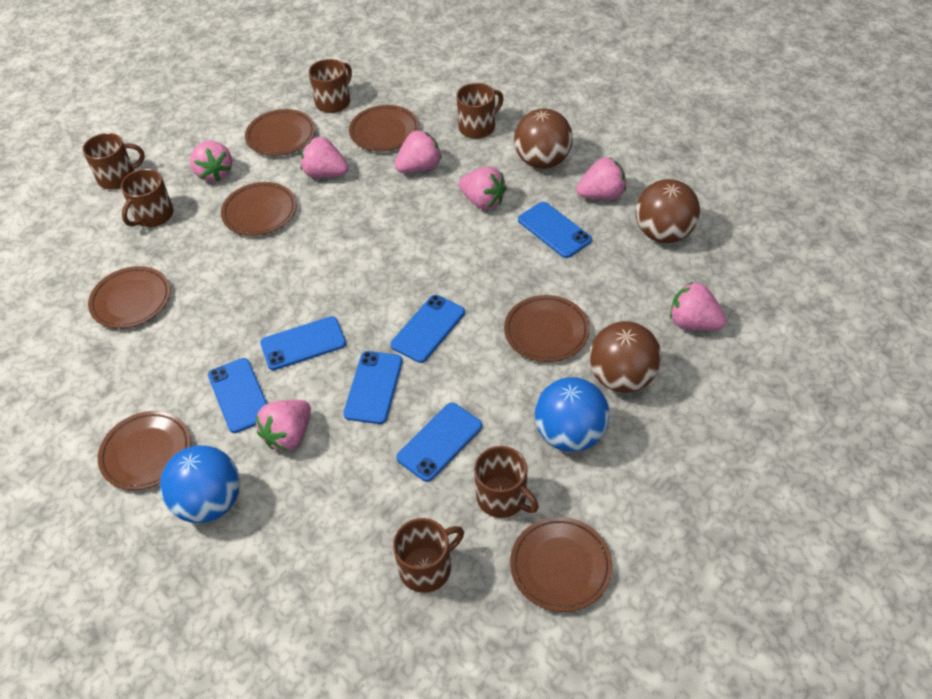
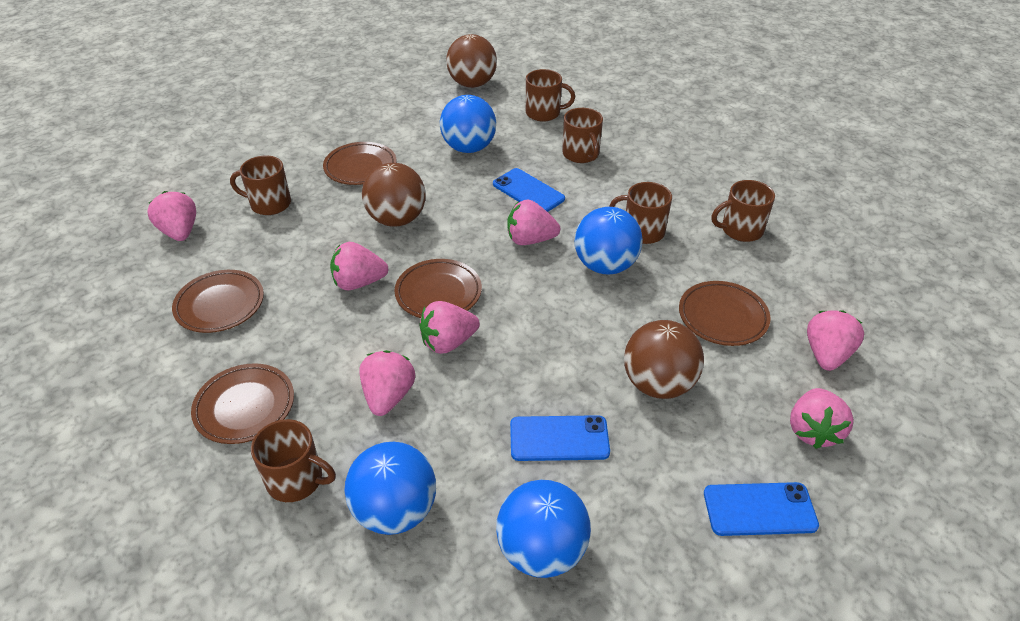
blue ball: [160,445,240,523] [535,377,610,452] = 2 -> [344,442,436,535] [440,95,496,153] [496,480,591,578] [575,207,643,274] = 4
blue phone: [208,358,267,433] [260,316,346,370] [343,351,403,424] [390,295,465,363] [396,403,482,482] [518,202,592,258] = 6 -> [493,168,565,212] [510,415,610,461] [704,482,819,536] = 3
brown plate: [88,266,170,329] [98,411,191,490] [221,182,297,236] [245,109,315,156] [349,105,419,152] [504,295,590,362] [510,517,612,612] = 7 -> [172,270,264,333] [191,363,294,444] [323,142,397,185] [395,259,482,318] [679,281,771,346] = 5

